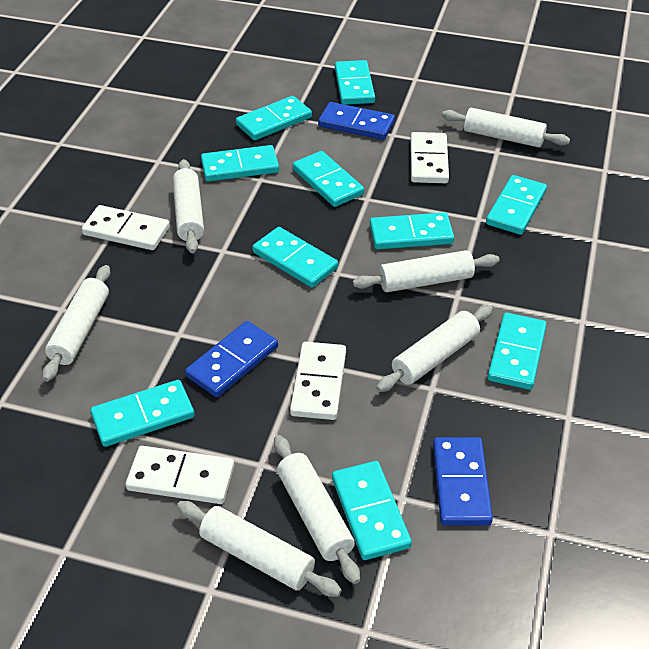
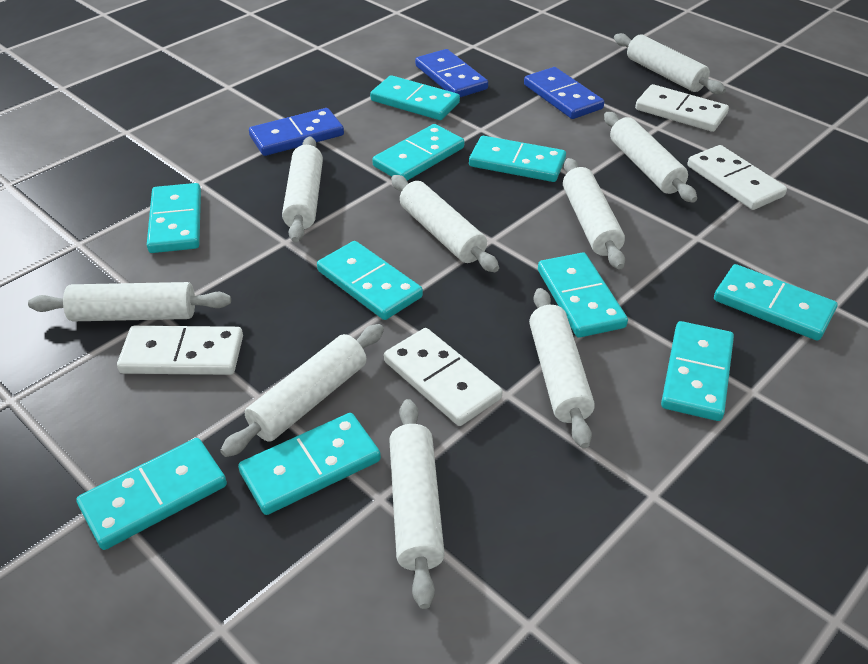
white rolling pin: [42,265,110,382] [173,159,204,253] [177,501,342,597] [274,435,360,584] [353,250,500,292] [376,305,493,392] [442,108,570,148] = 7 -> [28,282,231,321] [220,324,384,457] [282,137,323,243] [389,399,445,609] [391,175,499,272] [529,288,595,448] [563,158,625,270] [604,112,697,203] [614,33,726,95] = 9

